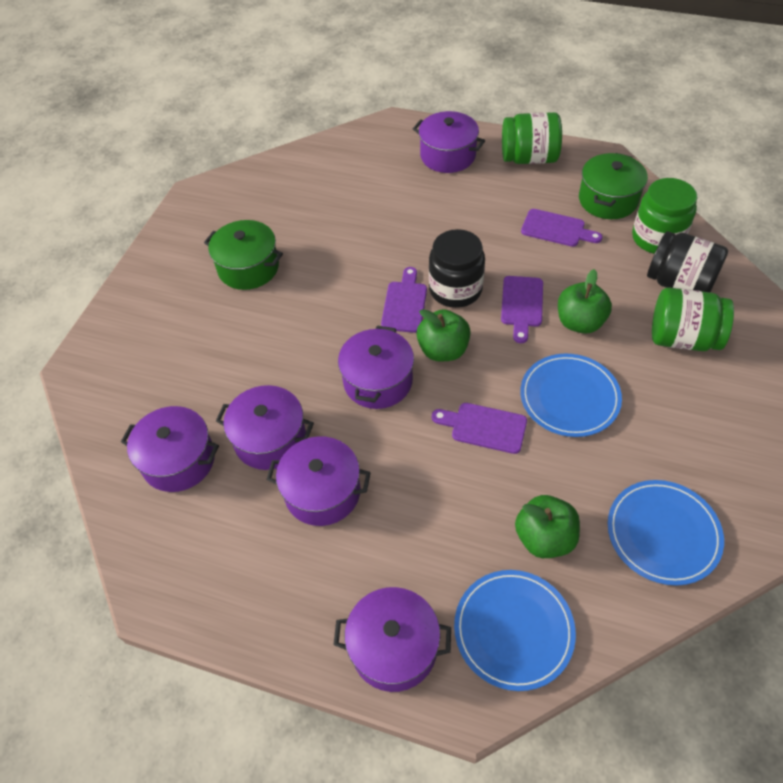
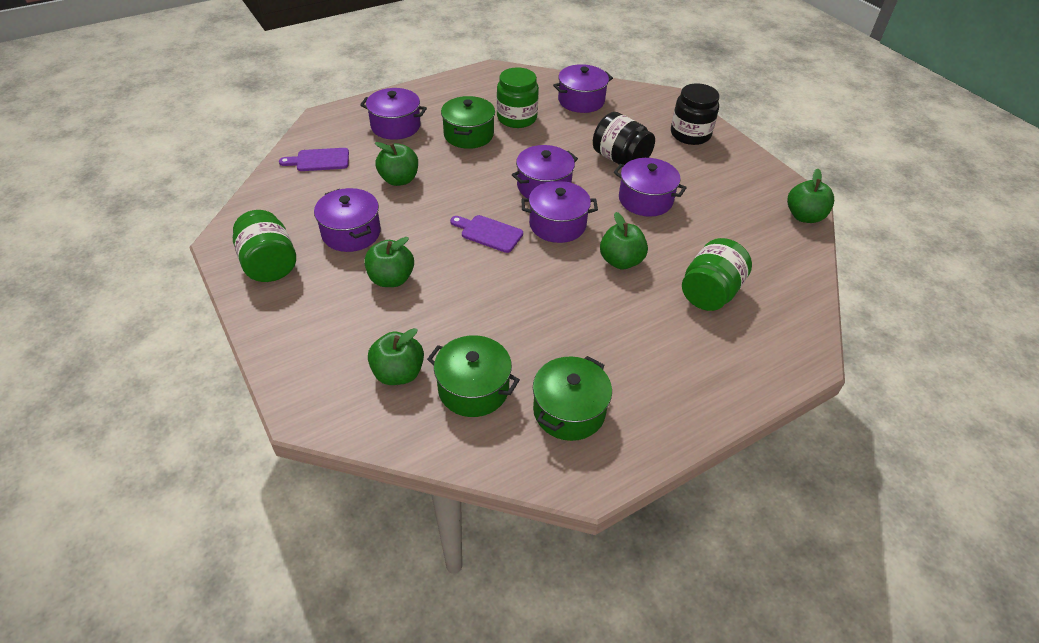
blue plate: [454,570,576,691] [520,354,622,437] [608,480,724,586] = 3 -> none = 0
green apple: [416,309,471,361] [515,495,580,558] [558,269,612,333] = 3 -> [364,237,414,287] [368,328,424,385] [375,142,418,186] [600,212,648,269] [787,169,834,223] = 5
green pot: [204,220,283,290] [579,153,648,219] = 2 -> [427,335,520,417] [441,96,495,149] [533,356,612,441] = 3
purple cutting board: [381,267,427,333] [432,403,527,454] [501,276,543,343] [521,209,602,247] = 4 -> [279,148,349,171] [450,215,523,253] = 2

